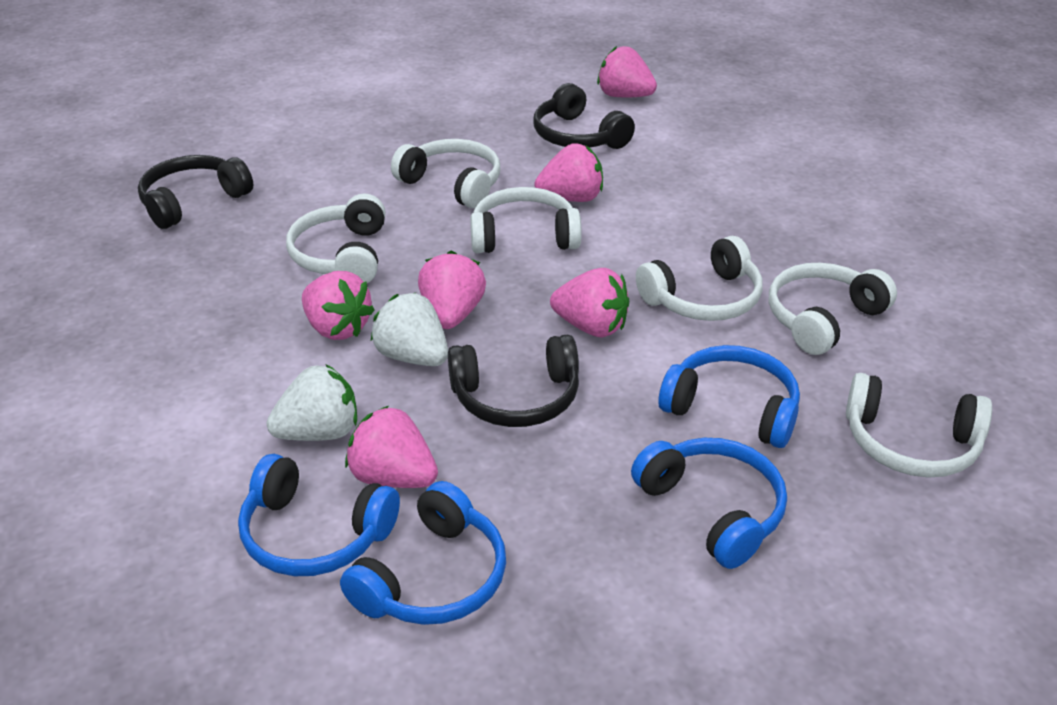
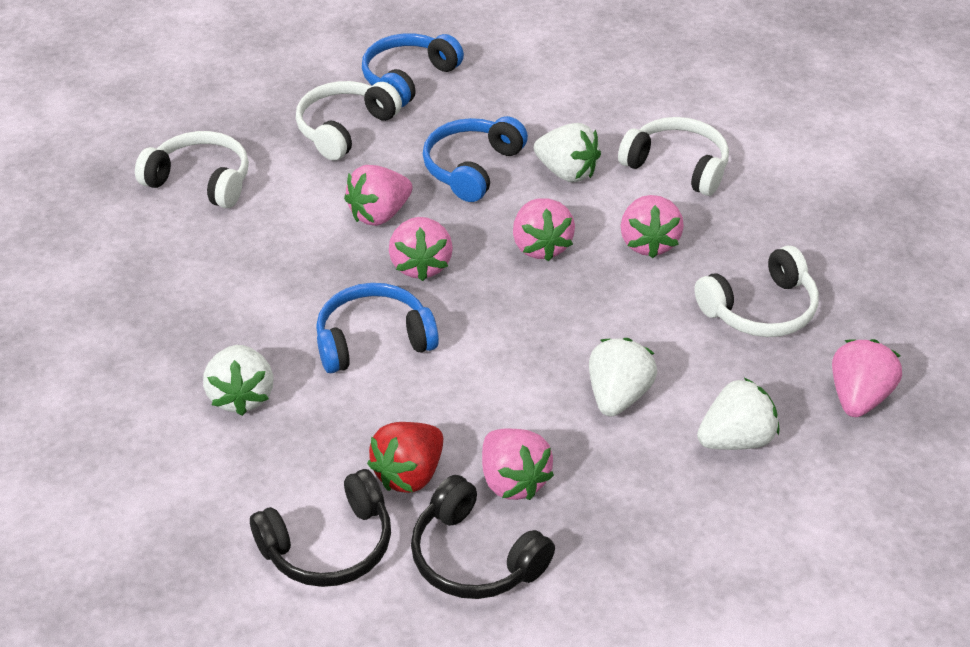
black headphones: [138,155,253,229] [448,335,579,427] [534,83,635,149] = 3 -> [250,469,391,587] [411,475,555,599] = 2
blue headphones: [238,454,400,576] [340,481,506,625] [631,438,787,569] [658,345,800,448] = 4 -> [316,283,439,373] [362,33,464,107] [423,116,528,202] = 3
red strawberry: none = 0 -> [367,422,443,493] = 1
white headphones: [286,194,386,283] [391,139,500,208] [470,187,582,253] [636,236,762,321] [769,263,897,355] [846,373,992,478] = 6 -> [135,131,249,208] [296,81,402,161] [618,117,729,196] [694,246,819,337] = 4
white strawberry: [267,364,357,441] [371,292,448,366] = 2 -> [203,345,273,416] [534,123,601,183] [589,338,657,417] [697,378,779,450] = 4

